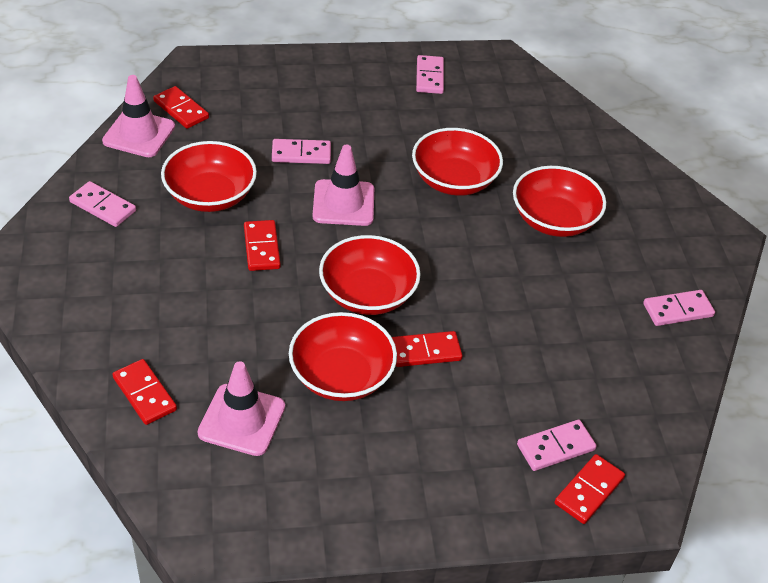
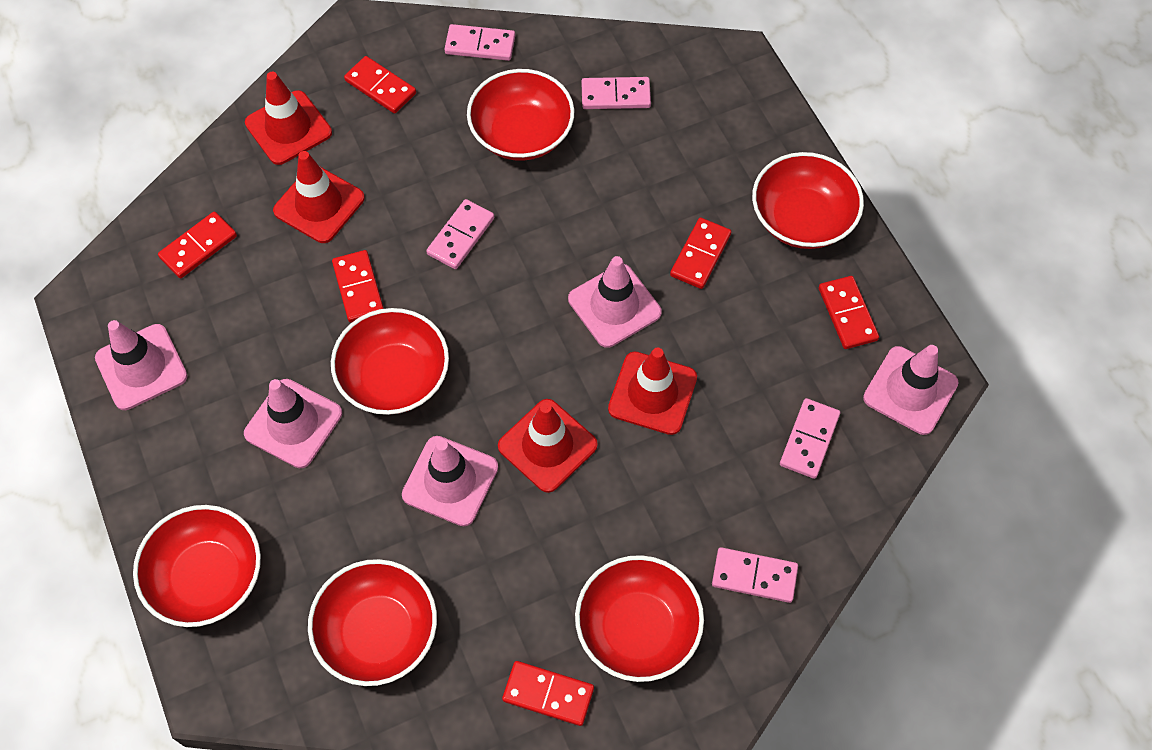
pink traffic cone: [102,75,175,157] [197,361,285,456] [312,145,374,226] = 3 -> [95,320,188,410] [244,379,342,468] [402,436,498,526] [568,256,662,348] [863,345,958,435] = 5
red bowl: [161,141,257,212] [289,312,397,401] [319,235,421,315] [412,128,503,196] [513,166,606,237] = 5 -> [133,505,261,627] [308,559,437,686] [331,308,449,415] [467,69,574,161] [575,555,704,682] [752,152,864,249] = 6
red domino: [113,359,177,425] [153,86,209,129] [244,220,281,271] [392,331,463,367] [555,454,625,524] = 5 -> [158,212,237,278] [332,250,384,323] [344,56,416,114] [502,661,594,726] [670,218,731,289] [819,276,879,349] = 6
red traffic cone: none = 0 -> [245,72,332,165] [273,151,365,243] [498,399,598,493] [608,348,697,435] = 4

